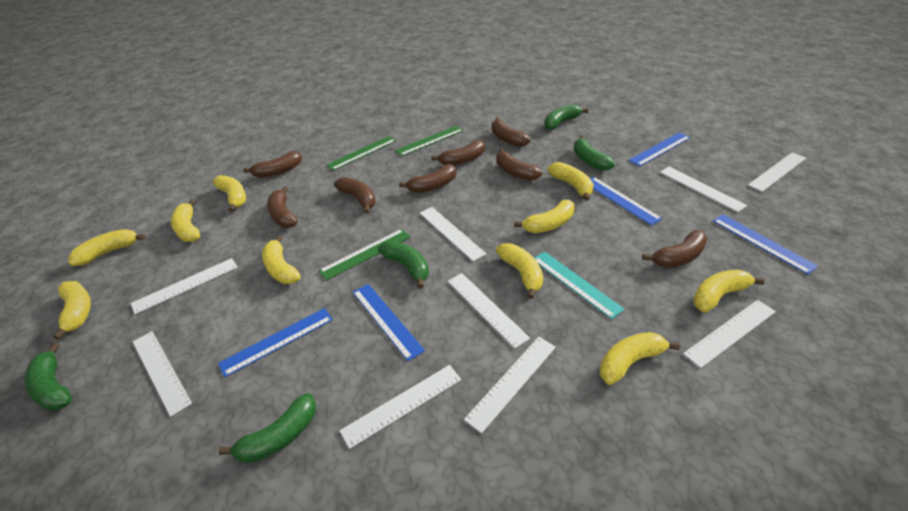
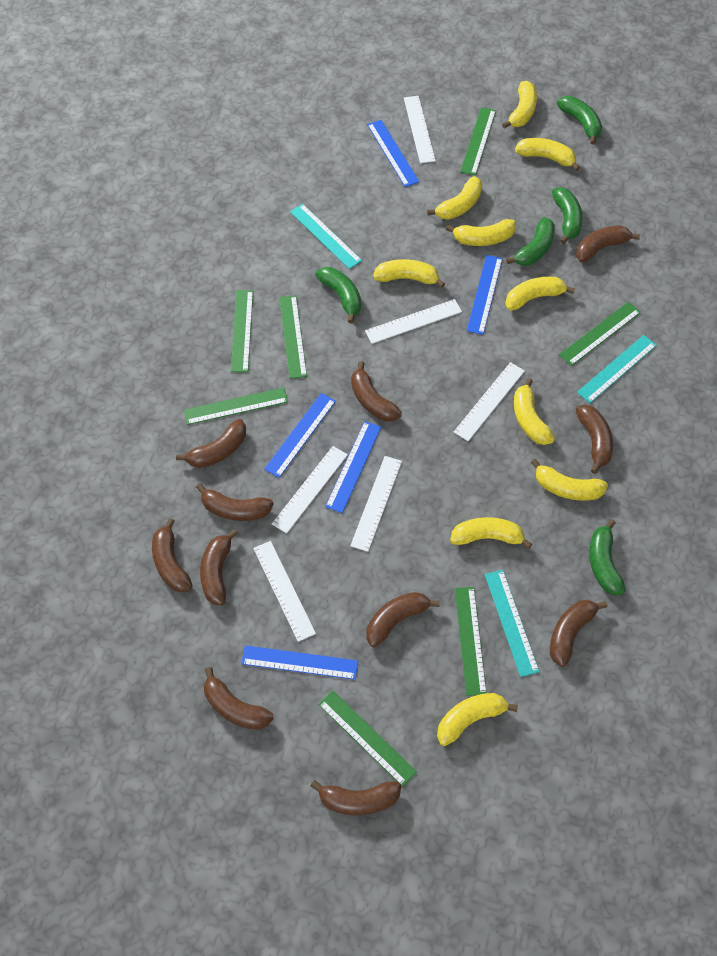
brown banana: [243,151,302,178] [267,186,298,228] [334,177,376,214] [399,164,457,193] [431,140,485,166] [491,117,531,147] [496,148,542,181] [642,230,708,268] = 8 -> [152,518,193,593] [176,419,246,468] [196,483,274,521] [200,529,238,605] [204,667,274,730] [311,780,401,815] [351,361,402,421] [366,592,440,647] [550,600,607,667] [576,225,640,263] [576,405,613,474] = 11
green ruler: [319,229,411,281] [326,136,396,171] [395,126,463,156] = 3 -> [184,387,288,425] [231,290,253,372] [279,295,307,379] [318,690,417,787] [455,587,487,696] [460,107,496,175] [559,302,641,366] = 7
turquoise ruler: [535,251,625,319] = 1 -> [290,204,362,269] [485,570,539,677] [577,335,657,403] = 3
white ruler: [131,258,238,314] [133,331,192,417] [340,365,461,449] [420,207,487,261] [448,273,530,348] [464,337,556,433] [660,167,747,212] [683,300,776,368] [748,152,806,192] = 9 -> [253,541,316,642] [272,446,348,533] [350,456,402,552] [365,299,462,344] [404,96,436,163] [454,362,525,441] = 6

